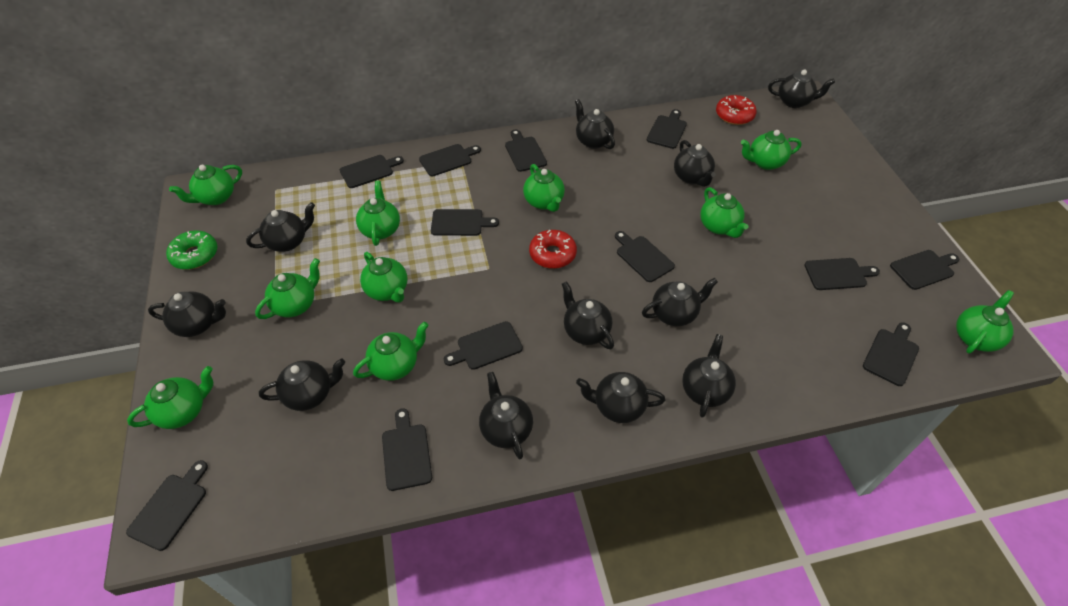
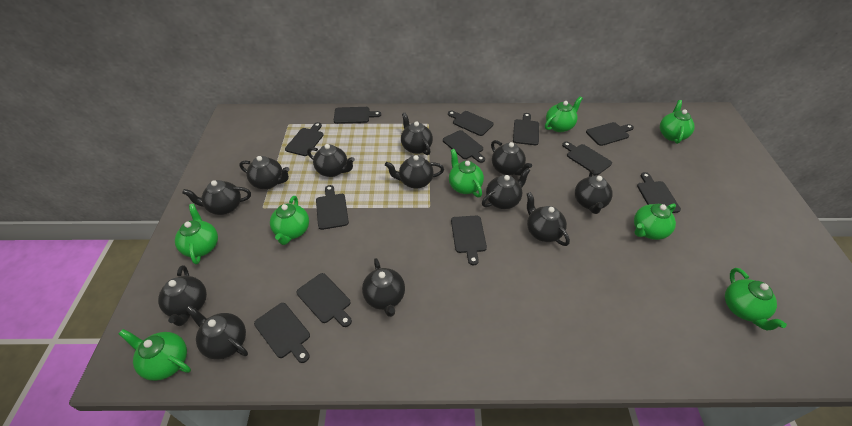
black teapot: [148,292,226,337] [246,202,315,252] [259,359,345,411] [479,372,533,459] [562,281,614,349] [575,99,615,149] [576,372,665,423] [642,278,718,326] [674,140,716,187] [682,334,736,418] [768,69,835,108] = 11 -> [158,265,207,326] [182,180,251,215] [186,305,248,359] [239,156,289,189] [307,144,355,177] [362,258,405,317] [385,155,444,189] [401,113,433,155] [482,168,530,209] [491,140,532,176] [527,192,570,246] [575,169,613,214] = 12
green donut: [166,231,217,270] = 1 -> none = 0
green teapot: [127,366,213,429] [169,165,242,205] [255,258,320,319] [353,322,429,381] [356,181,400,246] [360,252,407,303] [523,164,565,212] [700,187,748,238] [741,130,802,170] [956,290,1014,354] = 10 -> [118,329,191,381] [175,204,218,264] [270,196,309,245] [449,149,484,197] [545,96,583,132] [634,204,676,240] [660,100,695,144] [725,268,787,330] = 8
red donut: [529,230,577,269] [716,95,757,125] = 2 -> none = 0

